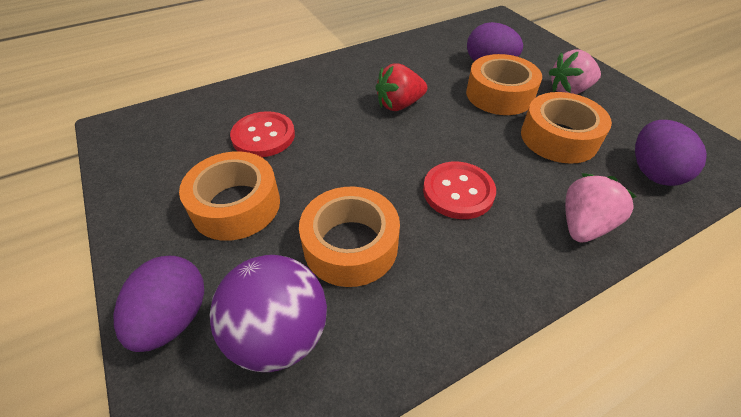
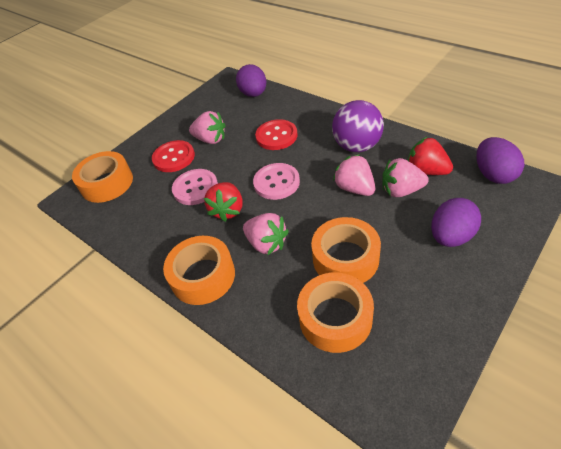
pink button: none = 0 -> [172,169,218,205] [253,163,300,200] = 2
pink strawberry: [549,50,601,94] [565,173,637,242] = 2 -> [189,111,226,144] [243,213,289,255] [333,154,375,196] [382,158,429,197] = 4
red strawberry: [375,64,427,111] = 1 -> [204,182,243,222] [408,137,453,175] = 2

